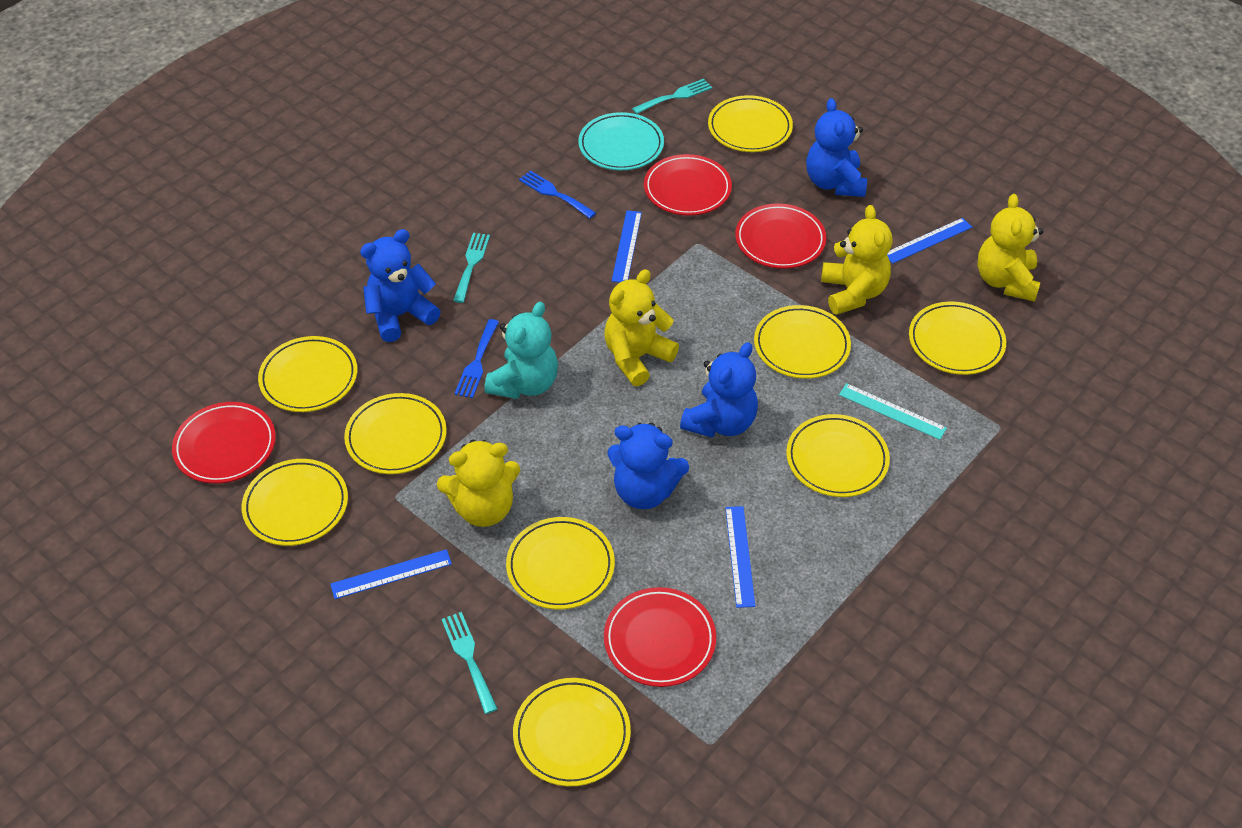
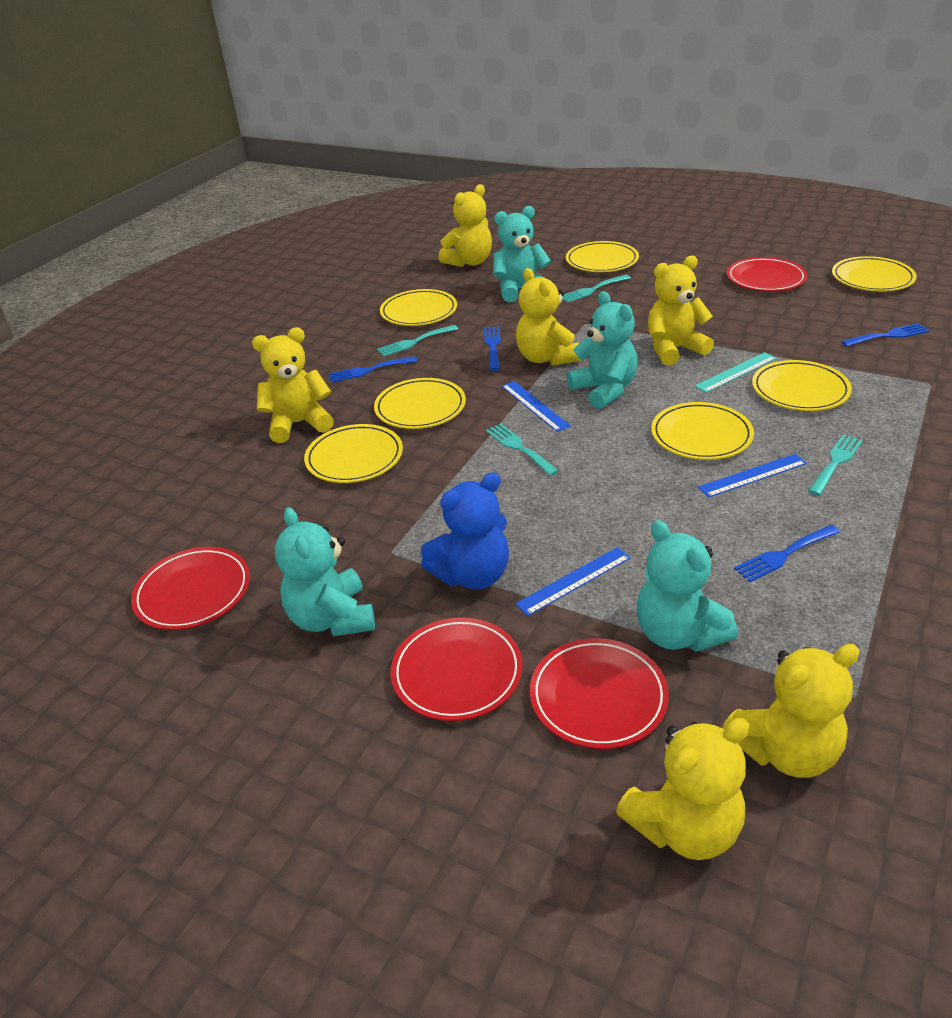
blue fork: [454,319,499,398] [519,170,596,219] = 2 -> [328,356,418,383] [484,326,501,371] [734,525,840,582] [841,323,930,347] = 4
blue ruler: [330,549,452,599] [612,210,642,282] [725,506,755,608] [887,218,972,264] = 4 -> [502,381,571,432] [515,547,631,616] [698,454,807,498] = 3
blue teddy bear: [360,229,441,342] [607,423,689,509] [680,342,758,438] [806,98,867,197] = 4 -> [421,472,509,590] = 1
turquoise fork: [441,612,498,714] [453,233,490,303] [632,79,712,114] = 3 -> [377,325,458,356] [486,424,559,476] [562,275,631,303] [808,434,863,496] = 4
turquoise plate: [578,112,664,170] = 1 -> none = 0
turquoise teddy bear: [484,302,558,399] = 1 -> [274,507,375,636] [493,206,551,303] [567,291,638,409] [637,520,738,652] = 4
yellow plate: [242,459,348,546] [258,336,357,412] [344,393,447,474] [506,517,615,609] [513,678,631,786] [708,95,793,152] [754,305,851,379] [786,414,890,497] [909,302,1006,375] = 9 -> [304,424,403,483] [374,378,466,429] [380,289,457,326] [566,241,639,272] [651,402,754,460] [752,360,852,411] [832,256,917,291] = 7
yellow teddy bear: [437,440,520,527] [604,269,679,386] [821,205,892,315] [977,194,1043,302] = 4 -> [252,327,334,443] [439,184,492,267] [516,268,581,366] [616,718,749,860] [648,256,714,366] [722,644,860,778] = 6

